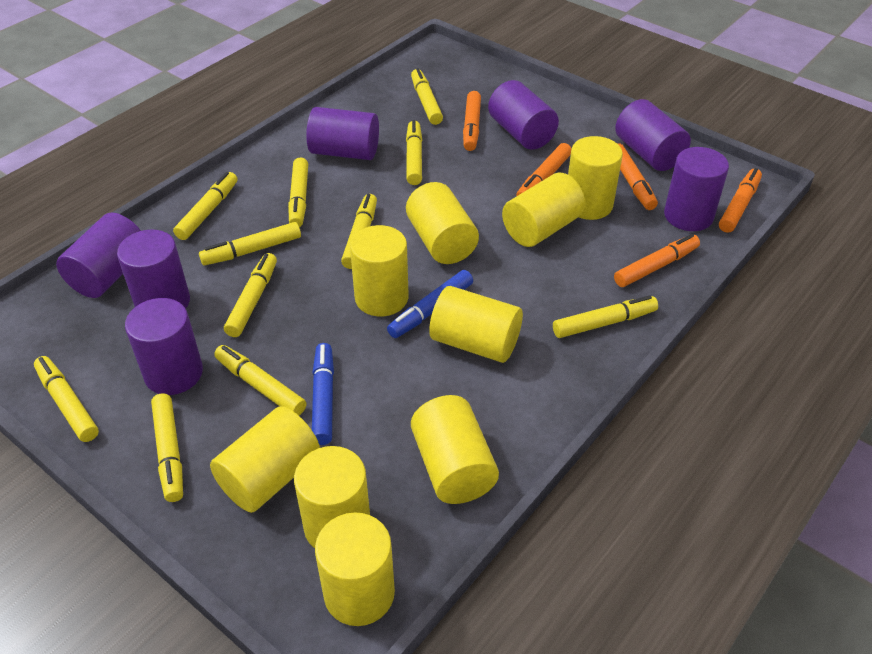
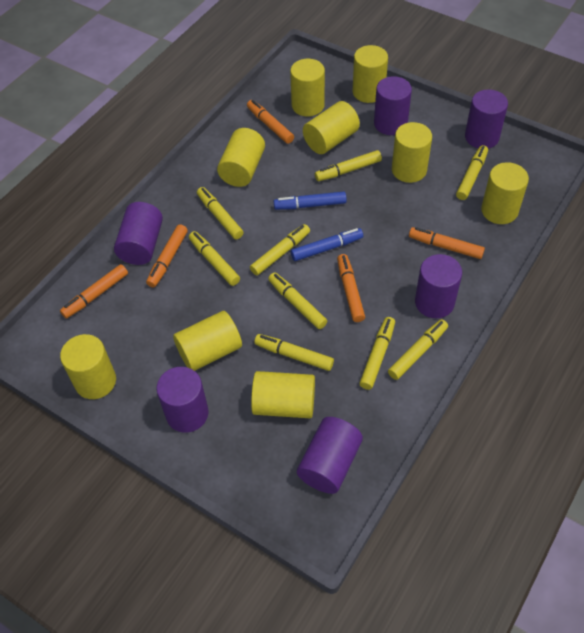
purple cylinder: [56,213,141,298] [117,229,190,308] [125,298,203,395] [306,107,379,160] [488,80,559,150] [615,99,691,171] [664,147,729,231] = 7 -> [114,202,163,265] [156,367,209,433] [297,417,363,494] [374,76,412,135] [415,254,462,318] [465,89,508,149] = 6
yellow marker: [34,356,99,442] [151,393,183,502] [173,172,238,240] [199,222,301,265] [214,345,307,415] [224,253,277,337] [288,158,308,227] [341,194,377,269] [406,120,422,185] [411,68,443,125] [553,295,658,338] = 11 -> [189,231,240,286] [197,187,244,239] [250,224,310,275] [254,334,334,371] [268,272,327,329] [315,150,382,181] [359,317,395,390] [388,319,448,380] [456,145,488,200] = 9

